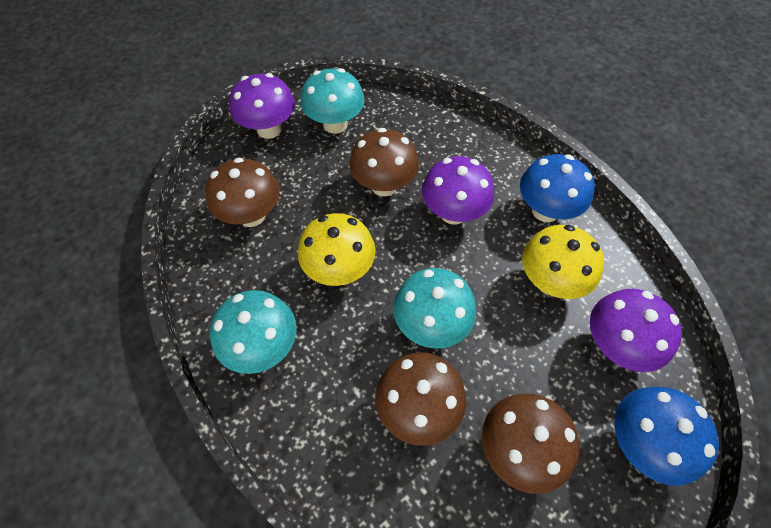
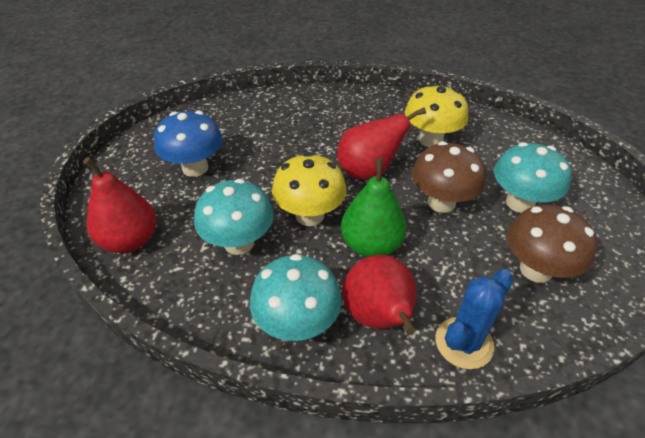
blue cactus: none = 0 -> [435,269,513,369] = 1
blue mushroom: [520,154,595,222] [614,387,719,486] = 2 -> [154,110,223,177] = 1
brown mushroom: [205,158,280,227] [349,128,419,197] [375,352,466,446] [482,394,579,494] = 4 -> [412,141,486,213] [507,205,597,283] = 2
green pear: none = 0 -> [341,158,407,257] = 1
purple mushroom: [229,73,295,139] [422,156,494,225] [590,289,682,372] = 3 -> none = 0
red pear: none = 0 -> [83,157,156,253] [337,108,426,179] [343,255,416,335] = 3

